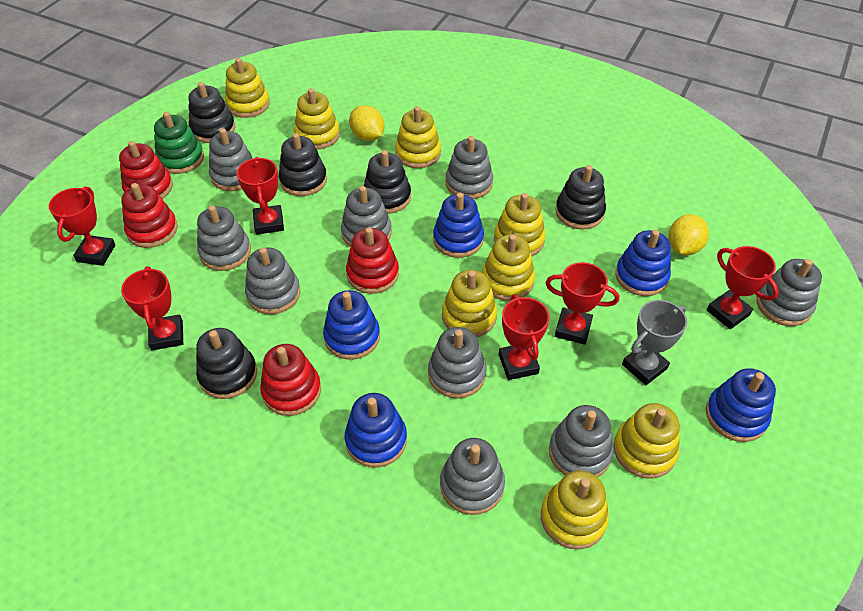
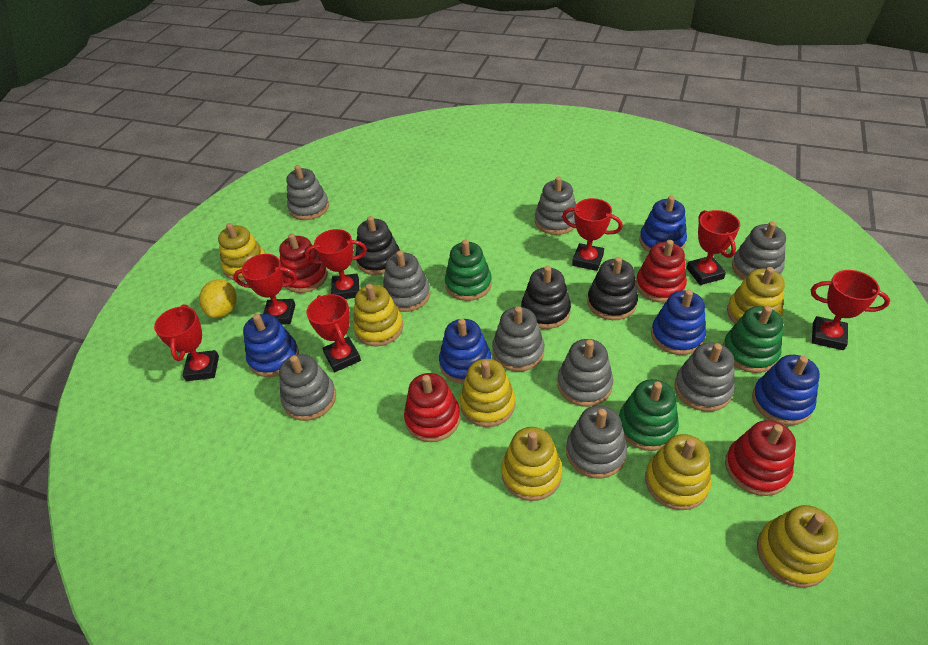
black stacking toy: [189,82,235,143] [196,328,257,399] [279,133,327,196] [364,150,411,214] [555,165,606,230] = 5 -> [356,216,400,275] [521,266,571,329] [587,257,638,320] = 3
green stacking toy: [154,112,204,174] = 1 -> [445,240,492,301] [619,379,679,451] [723,306,783,373] = 3
grey trophy: [622,300,687,385] = 1 -> none = 0
red trophy: [49,186,116,266] [121,266,183,350] [237,157,284,235] [499,295,549,380] [546,262,619,345] [707,246,779,329] = 6 -> [154,304,219,381] [233,254,297,325] [305,229,367,299] [307,294,361,372] [562,198,623,271] [687,210,740,285] [811,270,890,350] = 7
yellow lemon: [349,105,384,141] [668,214,709,255] = 2 -> [199,279,237,318] = 1
yellow stacking toy: [225,58,270,118] [294,88,340,150] [395,106,441,168] [442,270,497,337] [482,234,535,301] [494,193,546,257] [541,471,609,549] [613,403,680,479] = 8 -> [218,223,266,281] [353,284,403,347] [460,359,515,427] [501,427,562,501] [645,434,711,510] [727,267,785,324] [757,505,838,588] = 7

